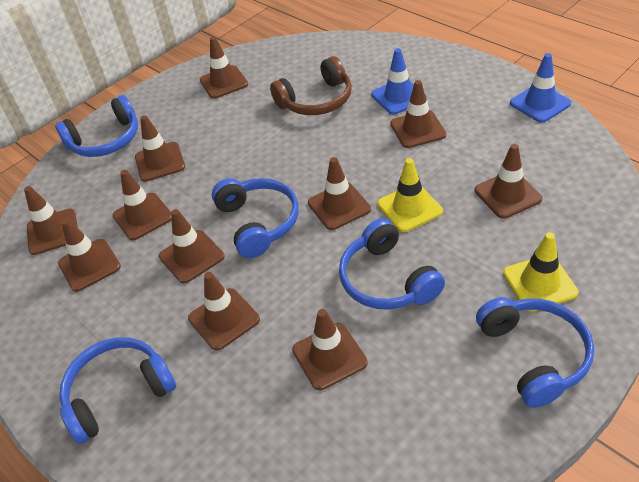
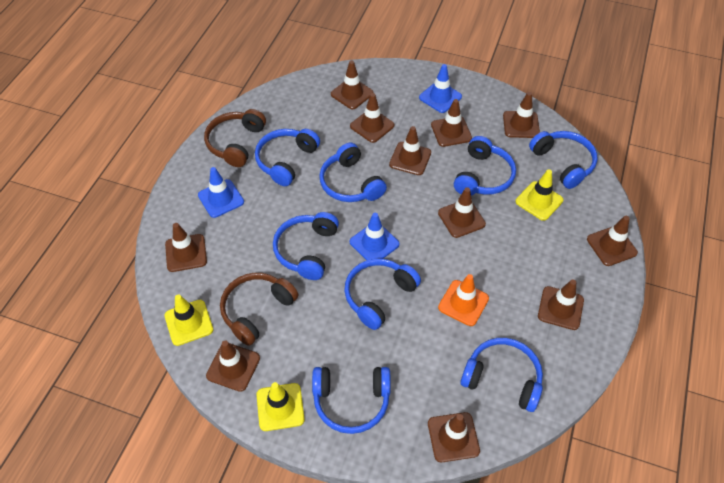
blue headphones: [55,95,138,157] [59,337,176,444] [212,178,299,258] [339,218,445,310] [476,297,594,408] = 5 -> [255,129,320,186] [273,212,339,280] [312,367,391,434] [319,142,387,202] [344,259,421,330] [454,136,516,196] [460,338,543,412] [529,131,598,189] = 8
blue traffic cone: [371,48,427,115] [510,53,571,123] = 2 -> [198,167,244,218] [350,213,400,260] [419,64,462,113] = 3
brown headphones: [270,56,352,115] = 1 -> [204,109,266,167] [220,273,298,346] = 2
orange traffic cone: none = 0 -> [438,274,489,326] = 1
yellow traffic cone: [377,158,443,232] [503,232,578,312] = 2 -> [165,294,213,346] [257,382,305,431] [515,169,563,221] = 3

